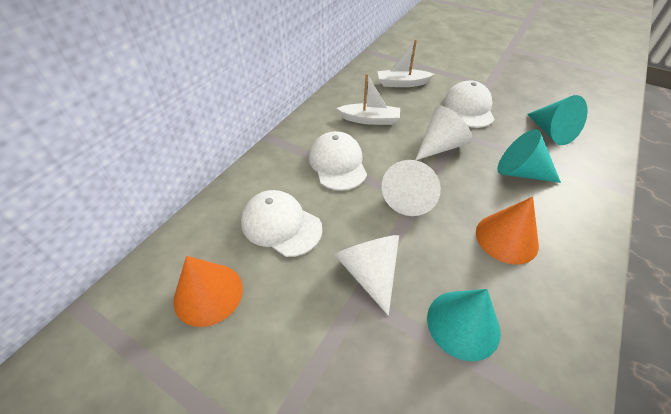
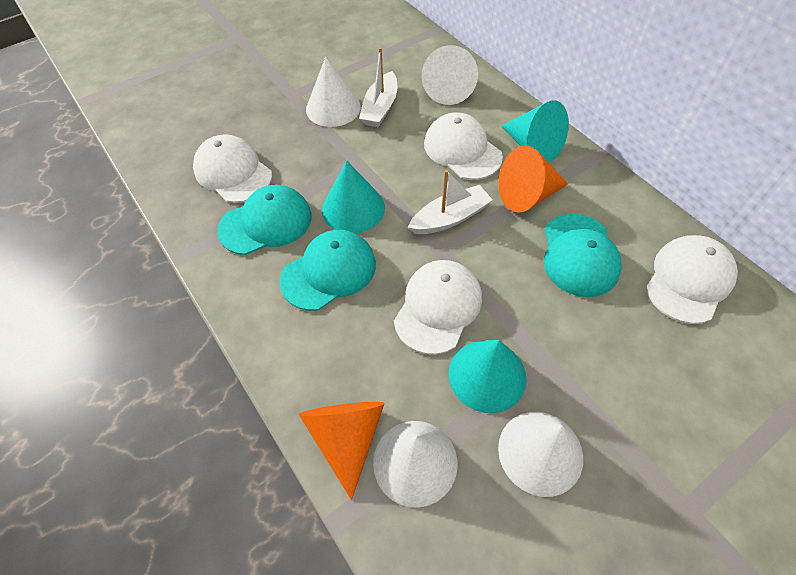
turquoise cap: none = 0 -> [217,185,312,255] [279,230,376,311] [544,214,622,297] = 3
white cap: [241,190,322,257] [309,131,367,191] [444,80,495,128] = 3 -> [193,134,272,203] [394,260,482,355] [424,112,503,180] [646,235,738,324] = 4
white cone: [335,235,399,316] [382,160,441,216] [416,106,473,160] = 3 -> [306,57,361,127] [373,421,457,508] [422,45,478,105] [498,412,583,497] = 4

